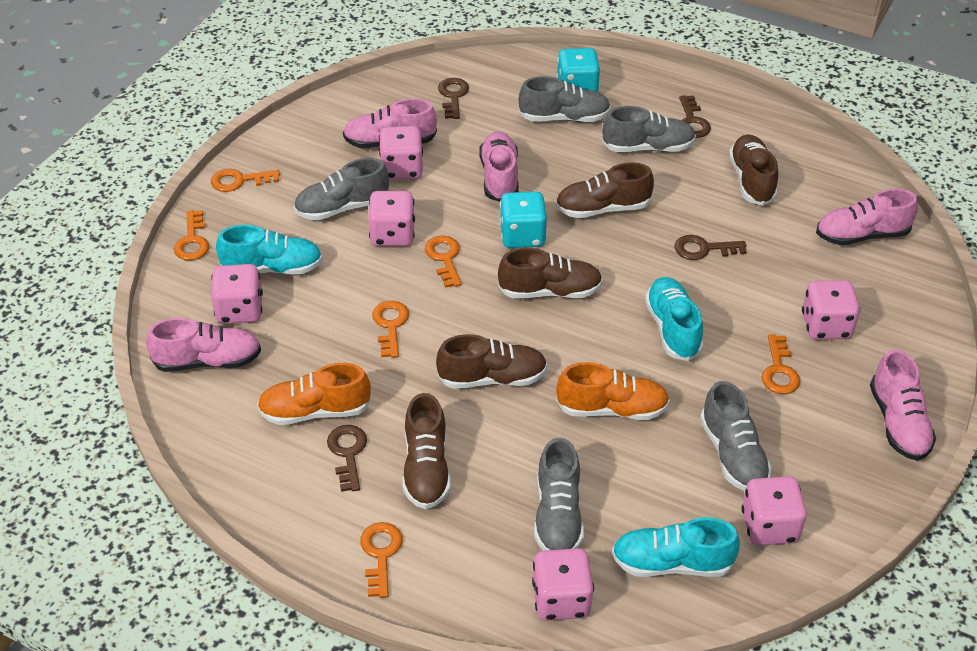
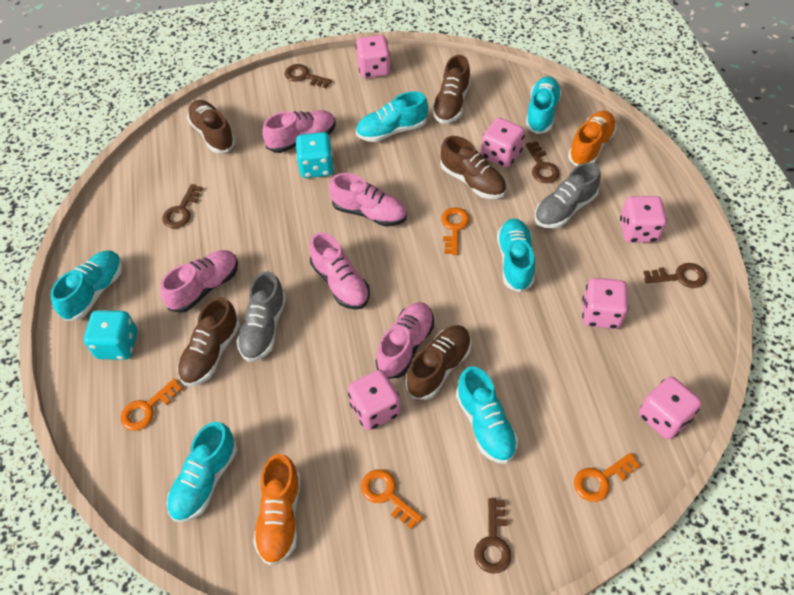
brown key: [327,425,367,492] [438,78,469,119] [675,235,746,260] [679,95,711,138] = 4 -> [162,184,203,228] [284,64,332,88] [474,498,511,574] [526,141,560,183] [643,263,707,288] = 5
grey shoe: [294,158,389,220] [519,76,611,122] [534,437,584,551] [602,106,696,152] [700,381,772,491] = 5 -> [237,271,286,362] [535,162,601,228] = 2
orange key: [174,210,209,260] [211,169,280,192] [360,522,403,598] [372,301,409,358] [425,236,462,288] [762,334,801,394] = 6 -> [120,378,183,431] [361,469,423,529] [441,207,469,255] [574,453,640,502] = 4
turquoise shoe: [216,225,323,275] [612,517,740,577] [645,277,703,361] = 3 -> [50,250,123,321] [167,422,237,522] [356,91,428,142] [456,366,518,464] [497,218,535,292] [525,77,562,134] = 6

